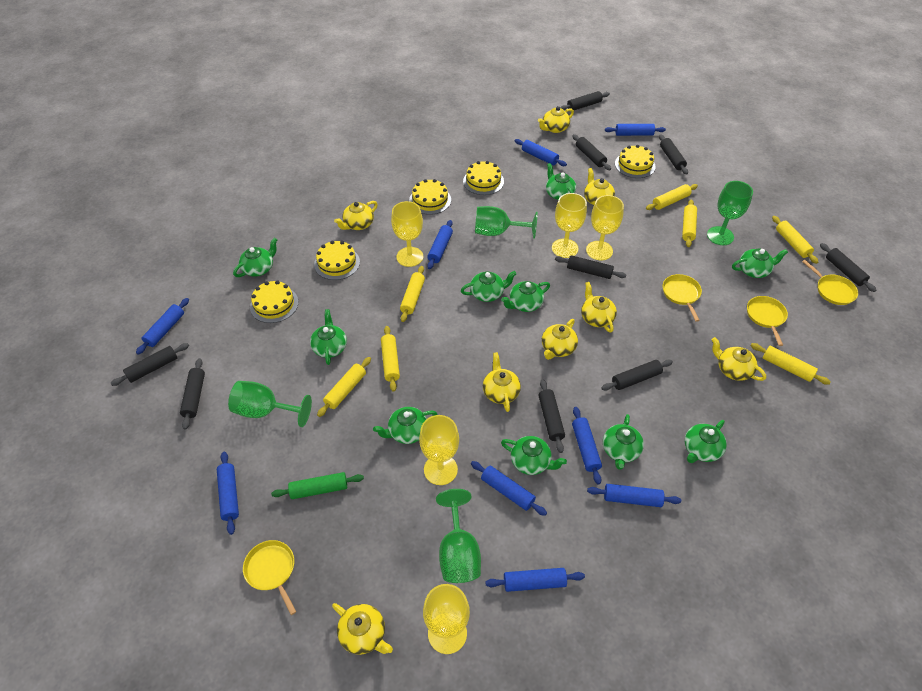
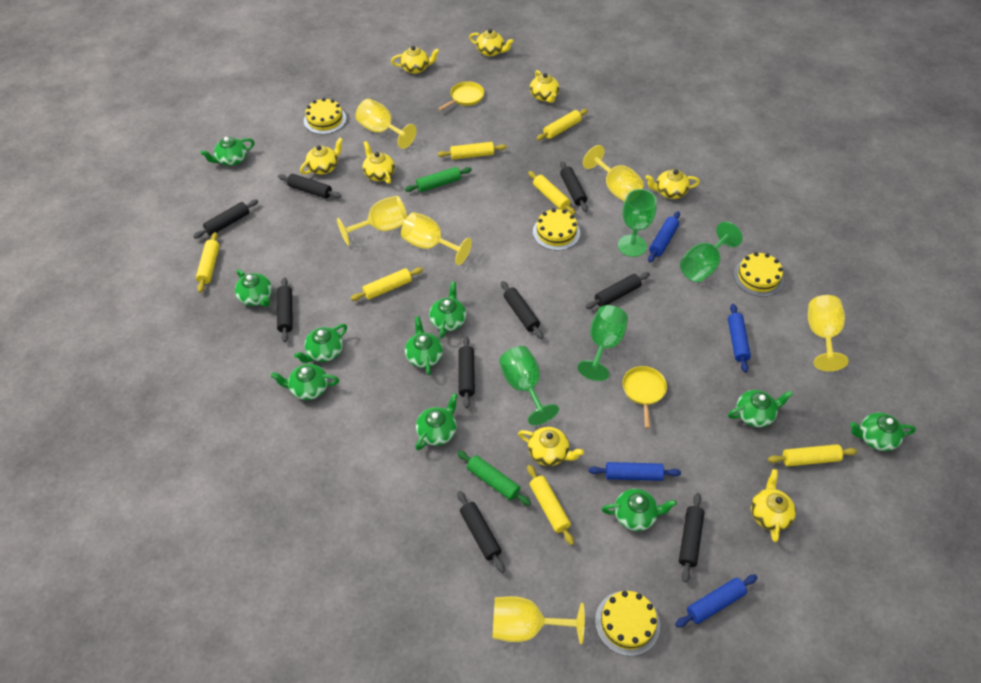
blue rolling pin: [136,298,189,355] [217,452,239,535] [427,220,453,269] [471,461,547,516] [485,568,585,592] [515,139,567,166] [572,407,602,485] [587,484,681,507] [605,124,666,136] = 9 -> [589,462,681,481] [648,211,680,262] [675,575,758,627] [728,304,751,372] = 4
green rolling pin: [271,472,364,499] = 1 -> [405,167,472,192] [457,451,531,506] = 2
yellow cake: [250,280,298,323] [314,241,360,280] [409,179,451,215] [463,161,504,195] [615,145,655,178] = 5 -> [304,98,346,134] [533,208,580,251] [595,591,660,656] [733,252,784,297] = 4
yellow goblet: [391,201,423,267] [419,415,459,485] [423,584,470,654] [552,193,587,258] [586,195,624,260] = 5 -> [337,196,407,245] [355,99,416,149] [401,212,472,265] [493,596,585,644] [583,145,644,202] [808,295,849,371] = 6
yellow pan: [243,540,296,615] [663,274,702,322] [747,296,788,346] [802,260,858,305] = 4 -> [438,81,484,110] [622,366,667,428] = 2

